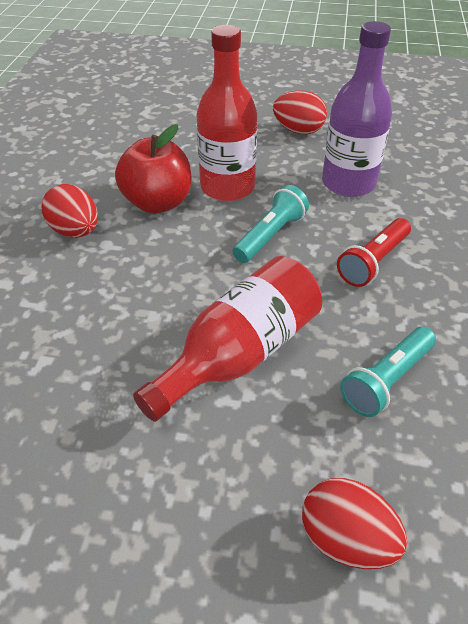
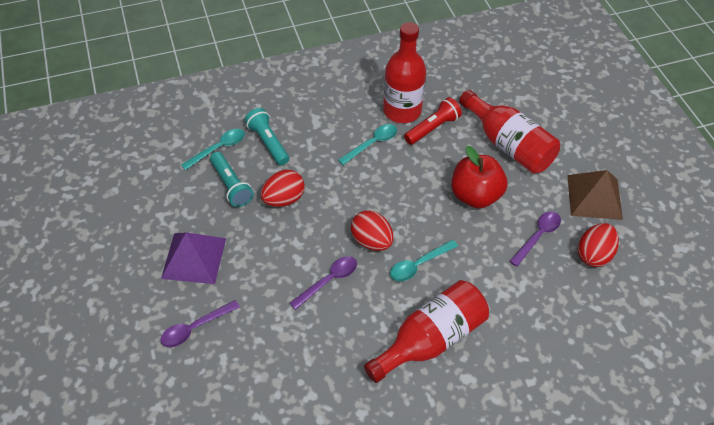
brown pyramid: none = 0 -> [567,170,623,220] = 1
purple bottle: [322,21,392,197] = 1 -> none = 0
purple pyramid: none = 0 -> [161,232,226,284] = 1
purple spoon: none = 0 -> [160,300,240,347] [290,256,357,310] [510,211,561,267] = 3
red bottle: [133,256,322,422] [197,25,257,201] = 2 -> [364,280,489,383] [383,22,426,123] [459,90,560,174] = 3
turquoise spoon: none = 0 -> [181,129,245,170] [338,124,397,165] [390,240,458,281] = 3

